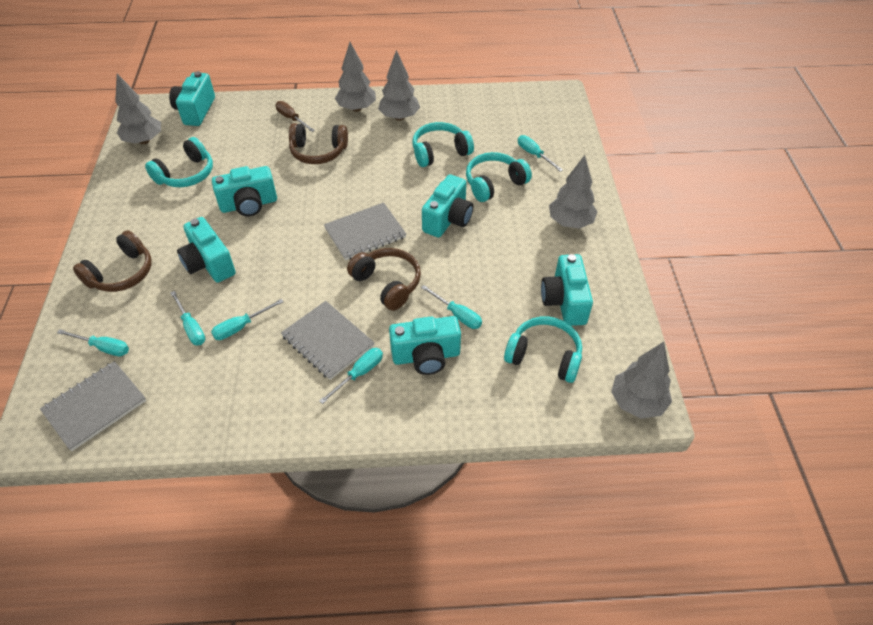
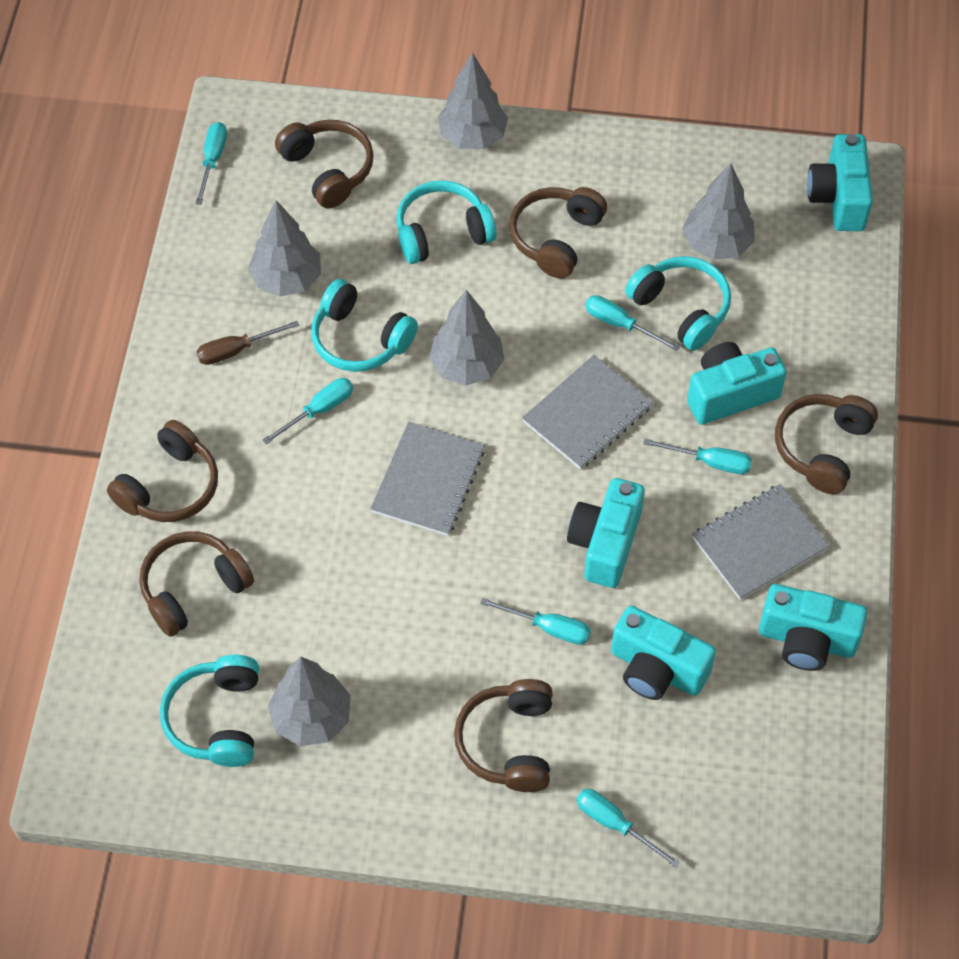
brown headphones: [73,230,152,292] [289,123,348,164] [347,248,421,311] = 3 -> [107,420,218,522] [139,532,254,637] [275,120,374,208] [454,679,553,792] [509,187,607,279] [775,394,878,494] = 6
turquoise camera: [169,71,215,126] [177,217,236,283] [212,166,277,217] [389,316,461,375] [422,174,473,238] [541,254,593,326] = 6 -> [567,478,645,588] [611,606,716,700] [687,342,787,425] [759,584,867,671] [807,134,873,231] = 5

